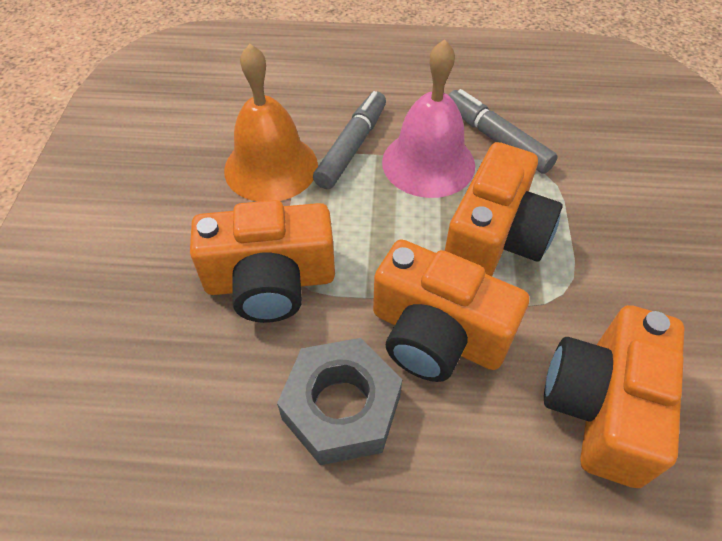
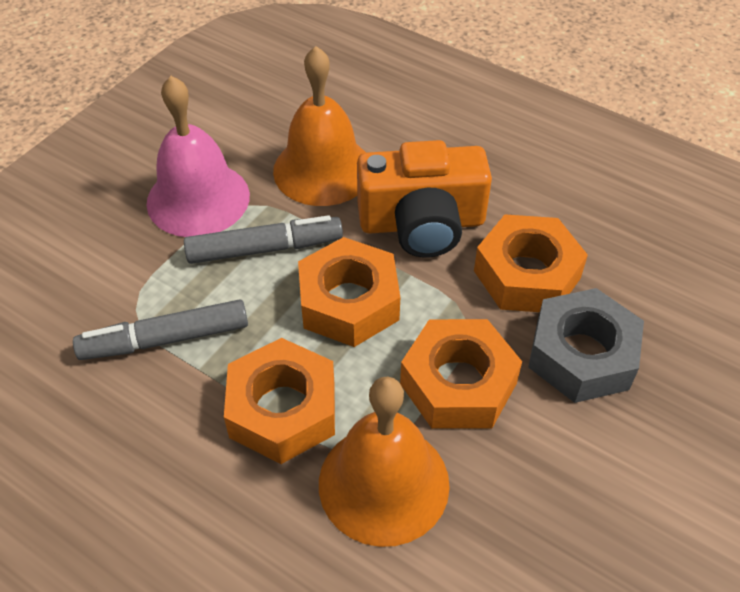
orange bell: [224,44,318,202] = 1 -> [273,46,366,206] [319,376,450,547] = 2
orange camera: [190,200,335,323] [373,240,529,382] [445,142,562,276] [544,305,684,488] = 4 -> [357,140,492,258] = 1
orange nut: none = 0 -> [224,338,335,464] [298,237,400,347] [400,319,522,429] [474,214,588,312] = 4

